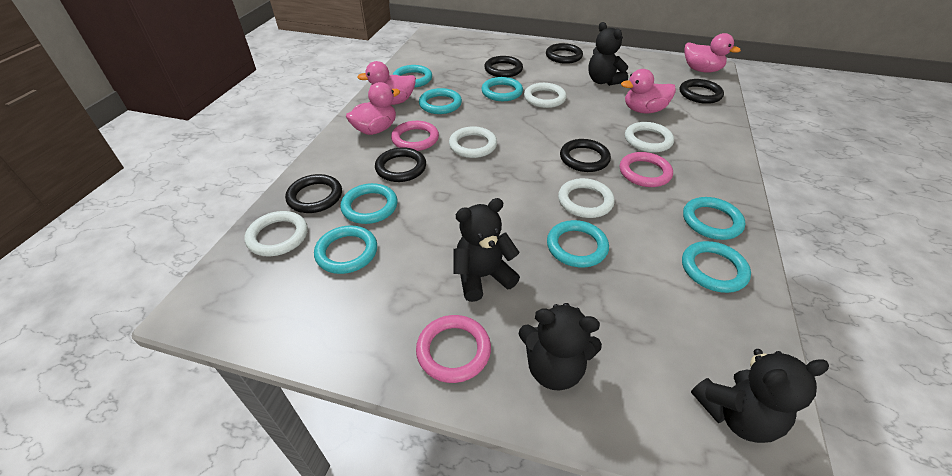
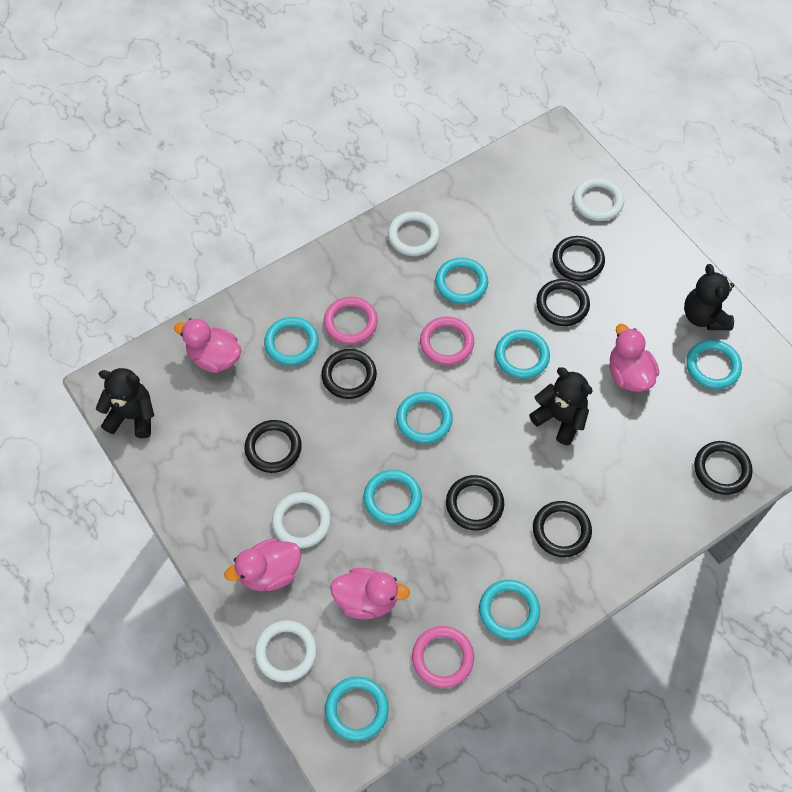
black ring: [285,174,342,213] [375,147,426,182] [484,56,523,77] [546,43,583,64] [560,139,611,172] [680,79,724,104] = 6 -> [245,420,302,473] [321,349,377,399] [446,475,504,531] [533,501,592,557] [536,279,590,326] [553,236,605,281] [694,441,753,495] = 7
black teddy bear: [454,198,520,302] [519,303,602,391] [588,22,628,86] [691,349,829,443] = 4 -> [96,368,154,438] [529,367,593,445] [684,264,734,330] = 3
white ring: [244,211,308,256] [449,126,497,158] [524,83,567,108] [558,178,615,218] [625,122,674,153] = 5 -> [255,620,317,682] [272,492,331,548] [388,211,440,256] [573,178,624,221] = 4

